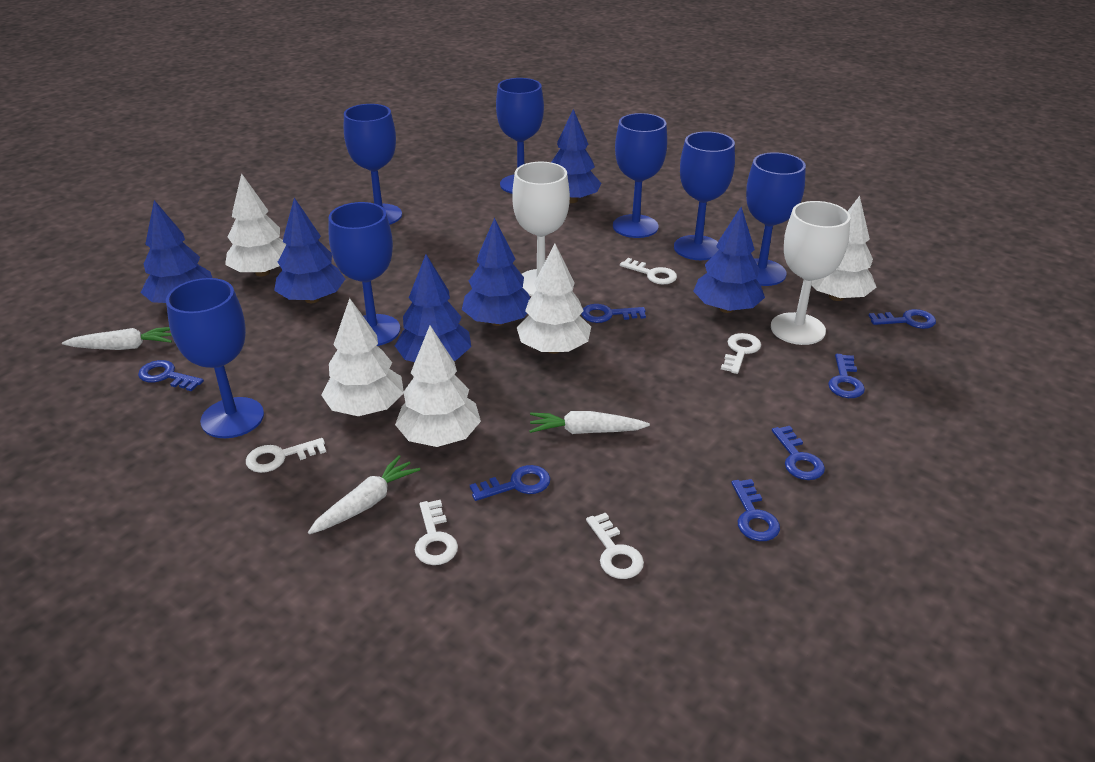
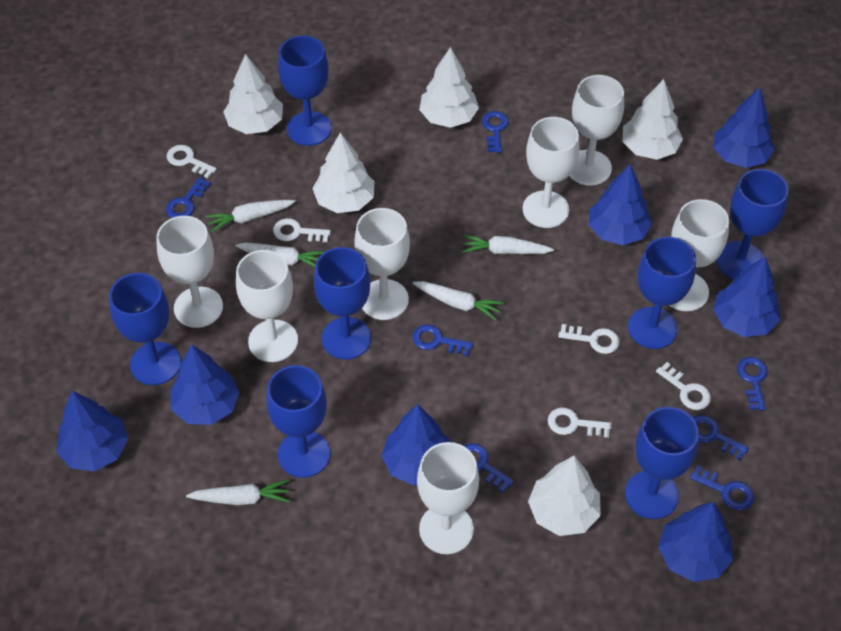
blue tree: [140,200,212,303] [274,197,345,303] [395,254,471,362] [462,218,530,326] [551,109,601,203] [693,207,765,313] = 6 -> [56,390,128,471] [170,344,240,425] [381,404,451,485] [588,164,652,245] [658,502,733,582] [713,87,775,168] [713,256,780,337] = 7
white carrot: [62,327,172,350] [308,455,420,534] [530,411,650,434] = 3 -> [186,480,290,505] [205,200,295,233] [235,243,324,267] [413,281,504,321] [462,235,554,254] = 5
white goblet: [512,162,570,296] [771,201,850,345] = 2 -> [156,216,223,328] [236,250,298,362] [354,208,410,320] [417,442,479,554] [523,117,579,228] [569,75,624,186] [669,199,729,311] = 7

